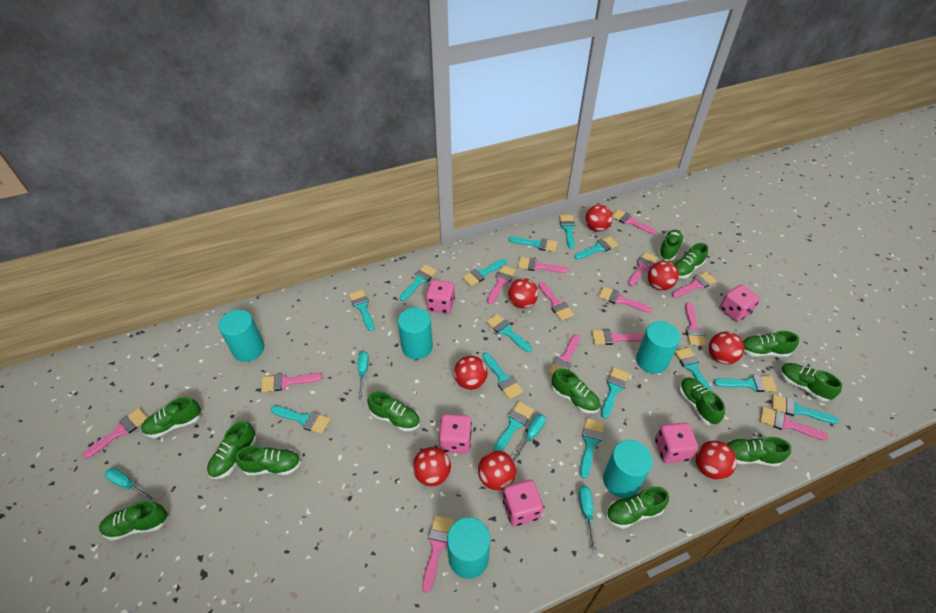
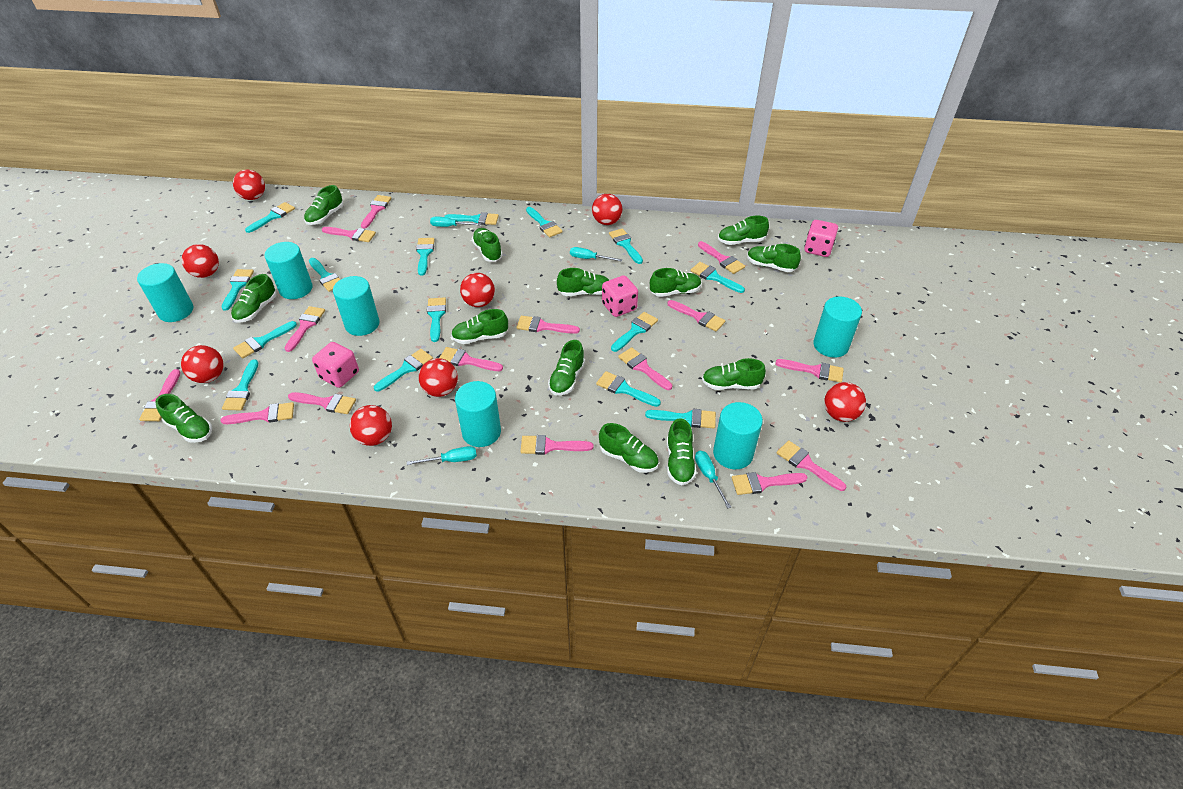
pink brush: [82,408,148,459] [261,373,323,393] [422,515,454,593] [487,266,516,304] [518,257,569,273] [538,282,574,321] [548,334,580,375] [592,330,644,345] [598,287,652,313] [612,209,656,234] [628,252,658,286] [672,272,717,298] [685,302,706,346] [760,407,828,441] = 14 -> [139,369,181,421] [220,402,294,424] [285,306,325,352] [288,392,356,414] [322,227,376,242] [361,195,391,229] [439,347,503,371] [516,316,580,334] [520,435,593,455] [618,347,672,390] [667,300,725,332] [698,241,745,274] [732,472,808,495] [775,359,844,383] [777,440,846,491] = 15
pink dice: [426,280,455,314] [439,414,472,454] [503,480,543,526] [655,423,698,463] [719,284,760,322] = 5 -> [312,342,359,388] [602,275,638,317] [804,220,838,257] = 3
turquoise cylinder: [218,310,264,362] [398,307,433,359] [447,517,490,579] [603,440,653,498] [636,321,681,374] = 5 -> [137,263,193,322] [265,242,313,299] [333,276,379,336] [455,381,501,447] [713,402,763,469] [813,296,862,358] = 6

